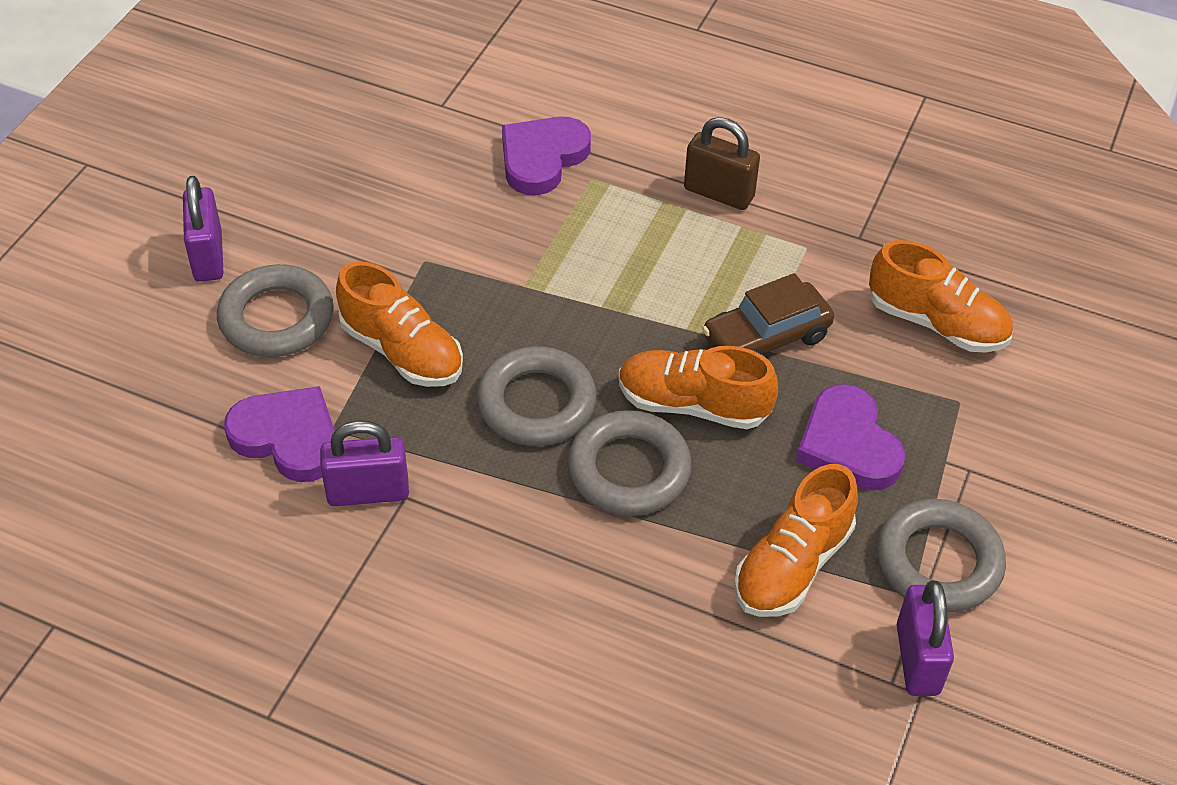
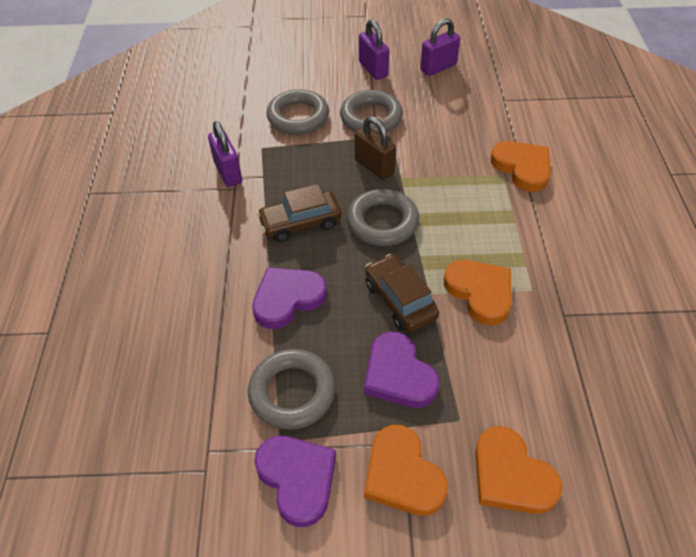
brown car: [702,273,834,355] = 1 -> [257,184,342,242] [365,254,439,332] = 2
orange heart: none = 0 -> [364,425,448,516] [444,260,512,325] [475,426,563,514] [490,141,551,192] = 4
orange shoe: [336,261,463,387] [619,346,778,429] [734,464,858,617] [869,240,1013,353] = 4 -> none = 0

